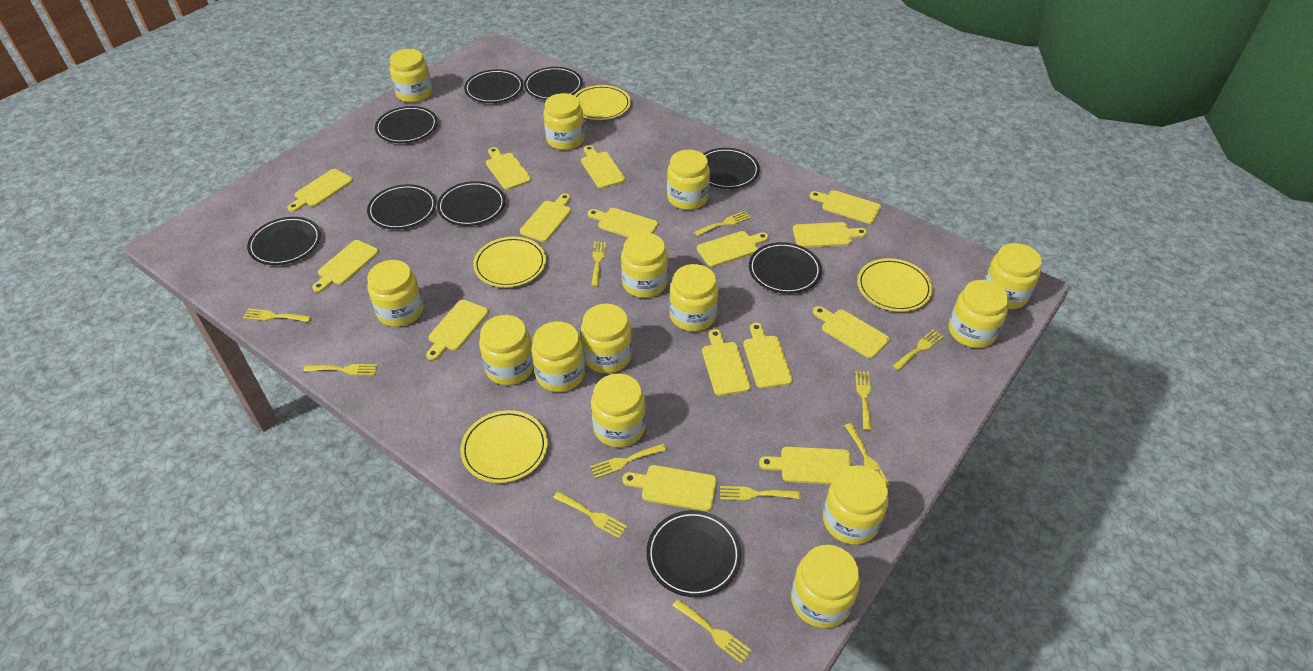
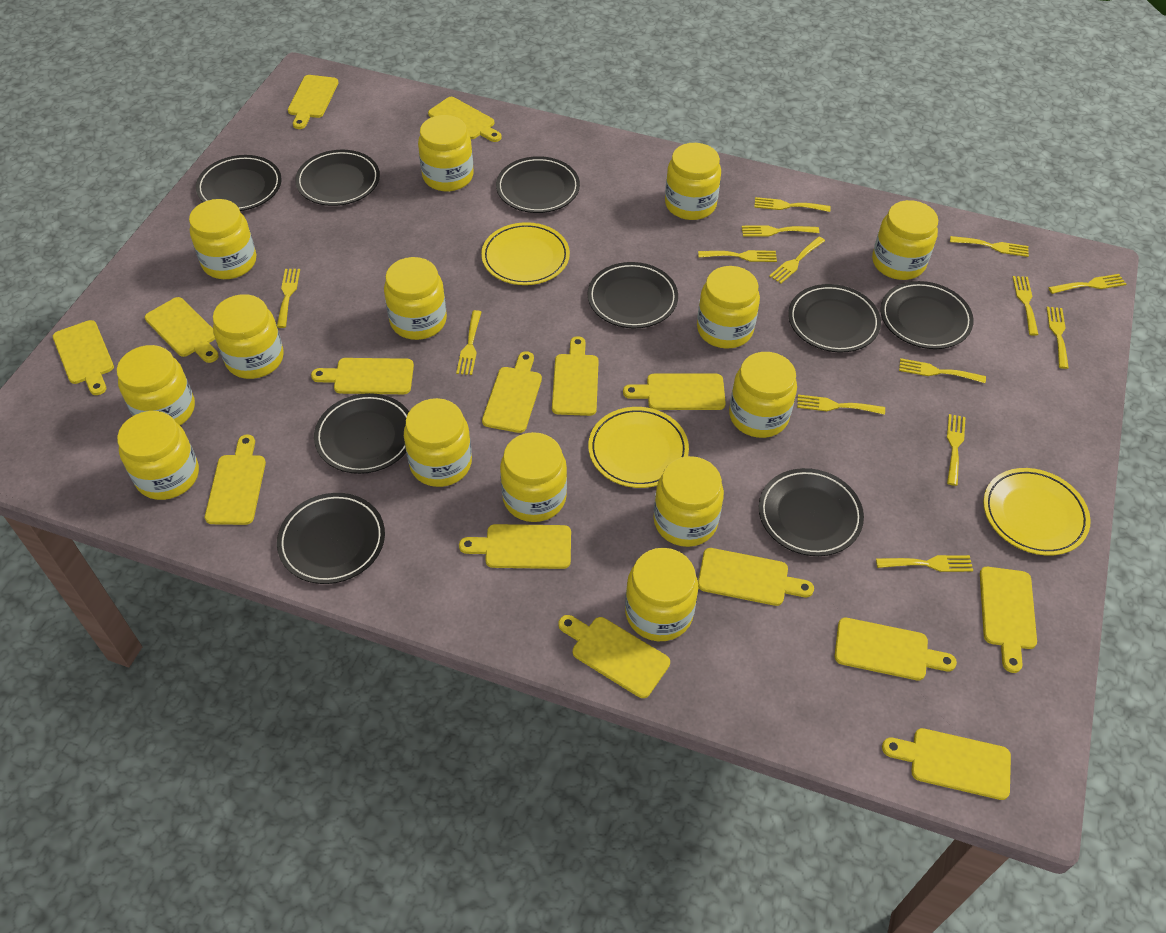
yellow fork: [243,309,311,322] [303,364,377,375] [553,491,627,538] [590,444,666,479] [591,241,606,287] [672,598,752,664] [694,211,751,236] [720,486,801,501] [845,423,890,486] [855,371,872,430] [893,330,944,371] = 11 -> [277,269,300,328] [456,310,482,375] [698,250,777,262] [742,225,819,237] [754,197,831,212] [769,237,825,283] [797,395,885,415] [876,555,973,572] [899,358,986,383] [947,414,966,486] [950,236,1029,257] [1013,276,1039,336] [1047,307,1069,369] [1048,274,1126,294] = 14
yellow plate: [460,410,548,483] [473,237,546,287] [574,85,631,120] [857,258,933,312] = 4 -> [481,222,570,285] [588,407,689,488] [983,468,1091,556] = 3

